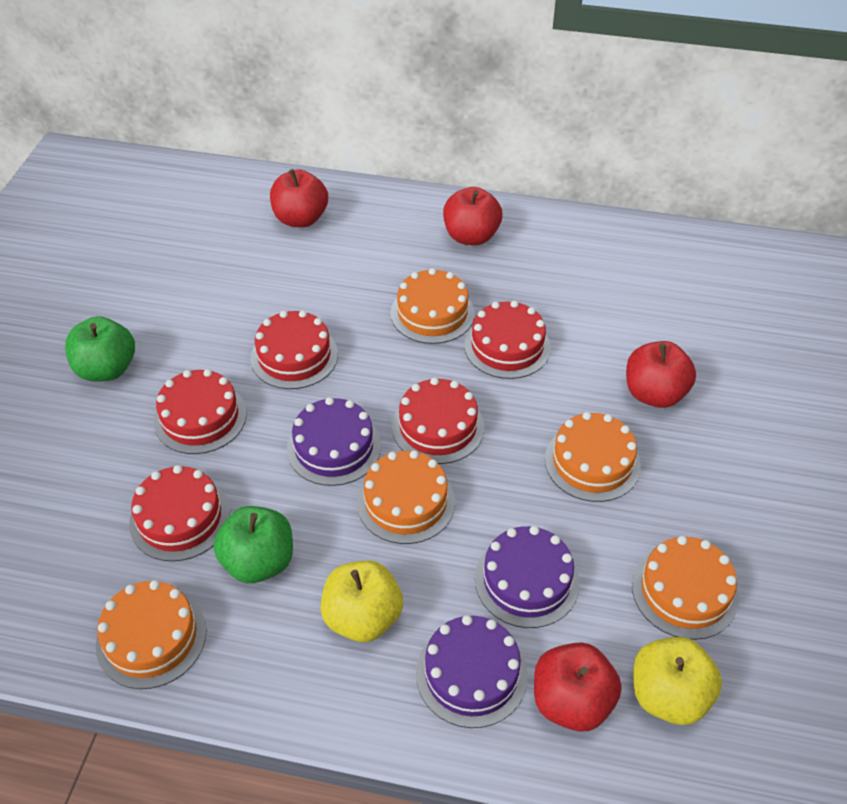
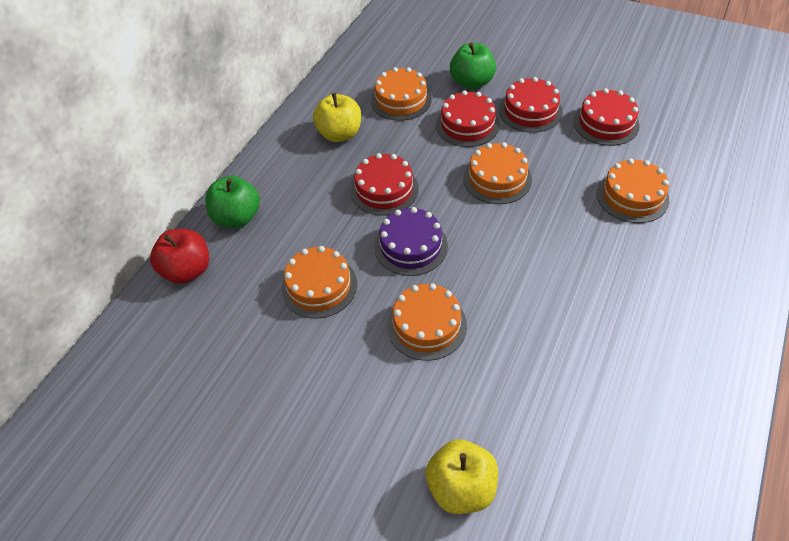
purple cake: [287,397,381,486] [416,615,528,728] [475,526,580,628] = 3 -> [375,207,448,276] = 1
red apple: [270,169,328,227] [443,187,502,246] [534,642,622,732] [626,341,696,408] = 4 -> [150,229,209,284] = 1
red cake: [129,465,230,561] [154,369,247,454] [250,310,338,389] [392,377,484,464] [464,301,551,379] = 5 -> [350,153,419,216] [436,90,500,147] [499,77,563,133] [573,88,640,146] = 4

